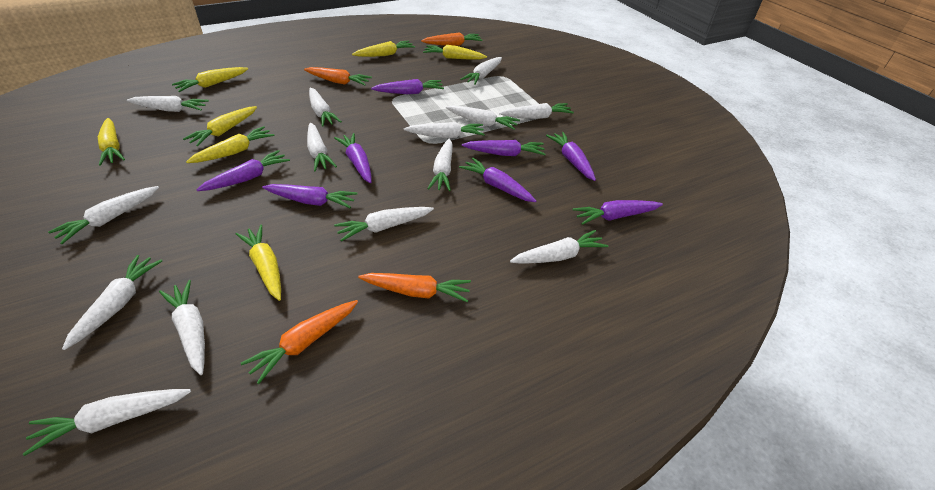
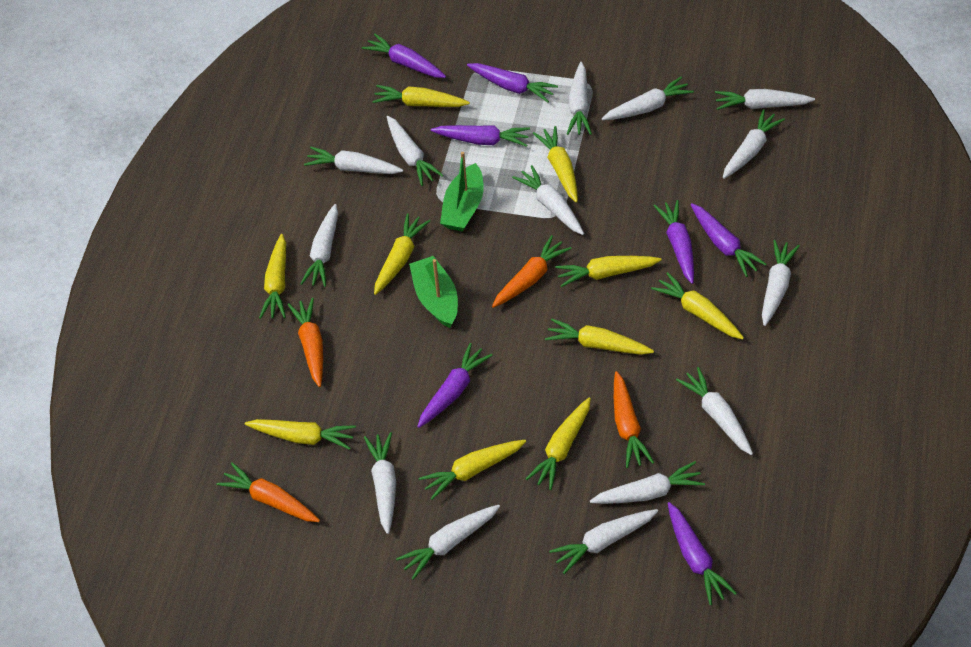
green boat: none = 0 -> [409,256,458,328] [440,152,484,232] = 2
purple carrot: [196,150,290,191] [262,184,357,208] [334,133,372,183] [371,79,444,94] [459,158,536,202] [462,140,545,156] [546,132,596,181] [572,200,663,225] = 8 -> [362,34,446,78] [417,343,492,428] [431,125,530,147] [467,63,558,103] [653,200,694,284] [668,502,737,605] [691,203,767,277] = 7
yellow carrot: [98,118,125,166] [172,67,248,92] [183,106,257,146] [186,126,275,163] [235,225,281,301] [352,41,415,57] [423,45,487,59] = 7 -> [245,419,356,450] [259,234,286,319] [372,85,470,107] [374,213,430,295] [419,440,526,500] [526,398,591,490] [533,126,578,203] [545,318,654,355] [555,256,662,287] [651,272,744,339] = 10

